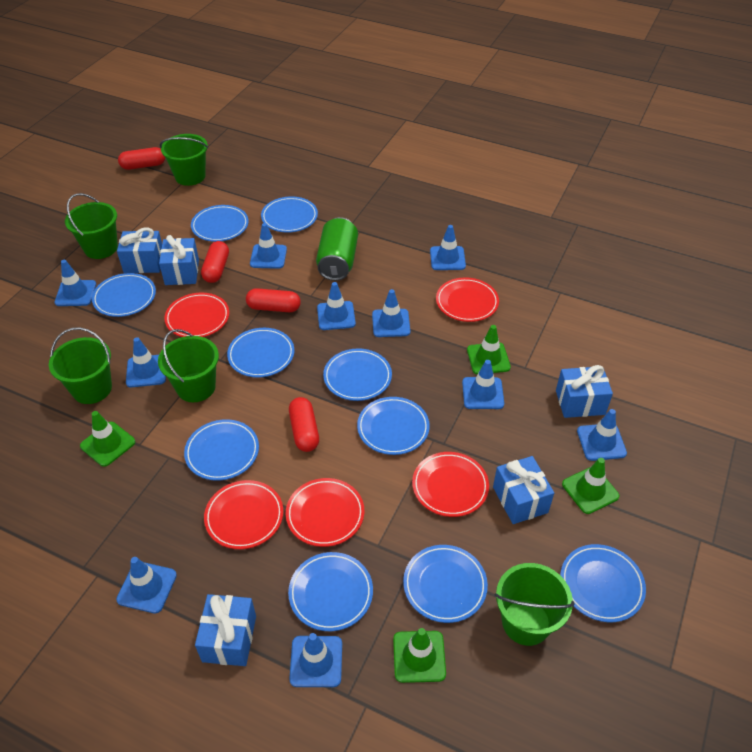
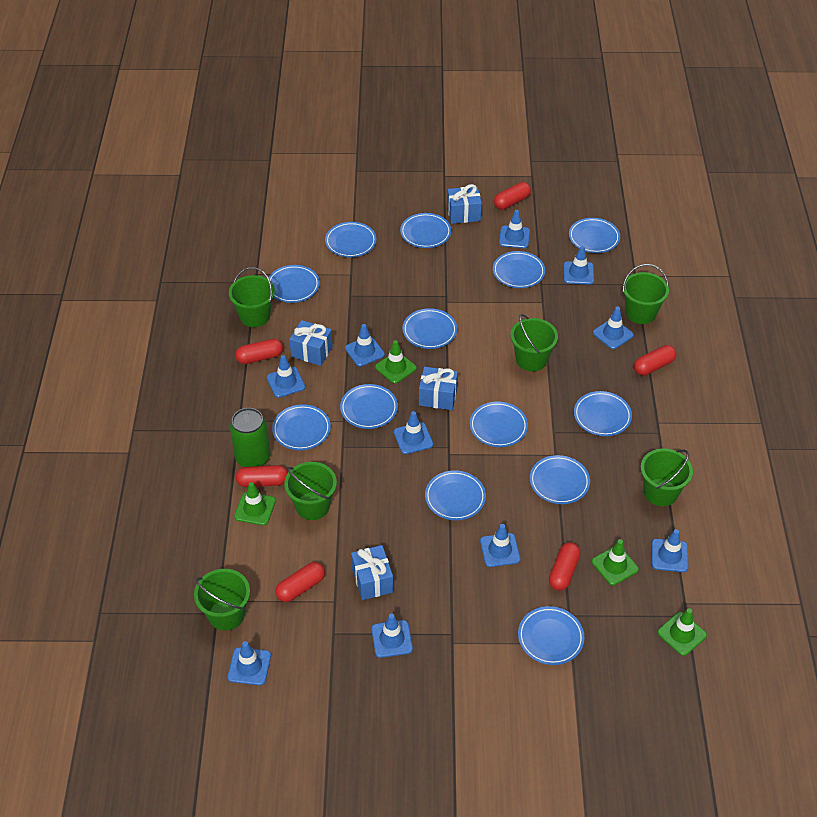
blue gift: [117,228,162,273] [159,235,199,285] [195,594,256,666] [493,456,554,524] [556,365,613,418] = 5 -> [289,320,333,366] [351,545,393,600] [419,367,458,410] [447,184,482,224] = 4
blue plate: [92,273,156,317] [184,419,259,481] [191,205,249,242] [227,328,294,378] [261,196,318,233] [288,552,373,631] [323,348,392,401] [357,397,430,455] [403,545,488,623] [560,544,646,622] = 10 -> [268,265,320,303] [272,404,331,450] [325,222,377,257] [340,384,398,429] [400,213,451,248] [402,308,457,349] [425,470,486,520] [470,401,528,447] [493,251,545,288] [518,606,584,665] [530,455,590,504] [569,218,620,253] [574,391,632,436] = 13
green bucket: [49,327,112,404] [65,193,118,259] [158,329,219,402] [160,134,208,186] [495,563,575,646] = 5 -> [194,569,250,631] [229,267,275,327] [284,462,337,520] [510,314,558,371] [622,264,669,324] [641,449,693,506] = 6
red capsule: [118,147,165,170] [201,241,229,283] [246,288,301,312] [289,397,319,452] = 4 -> [235,339,283,364] [236,465,288,487] [275,562,325,602] [494,182,531,210] [549,542,581,591] [634,345,677,375] = 6
red plate: [164,293,229,337] [204,480,283,549] [286,478,364,547] [412,452,489,517] [436,278,499,322] = 5 -> none = 0

